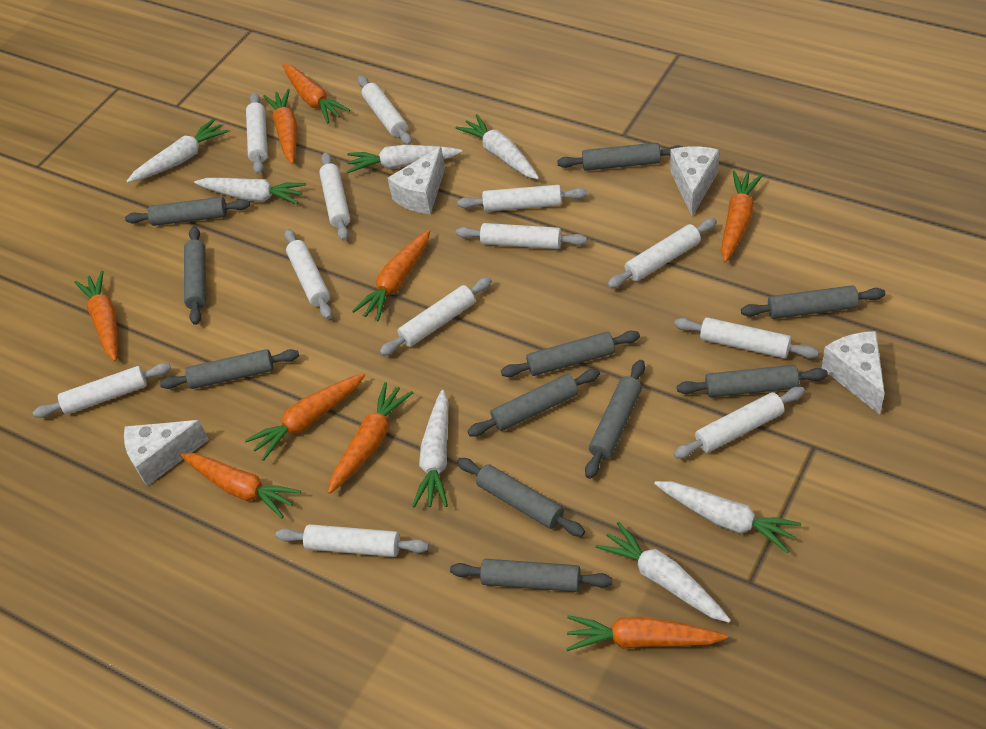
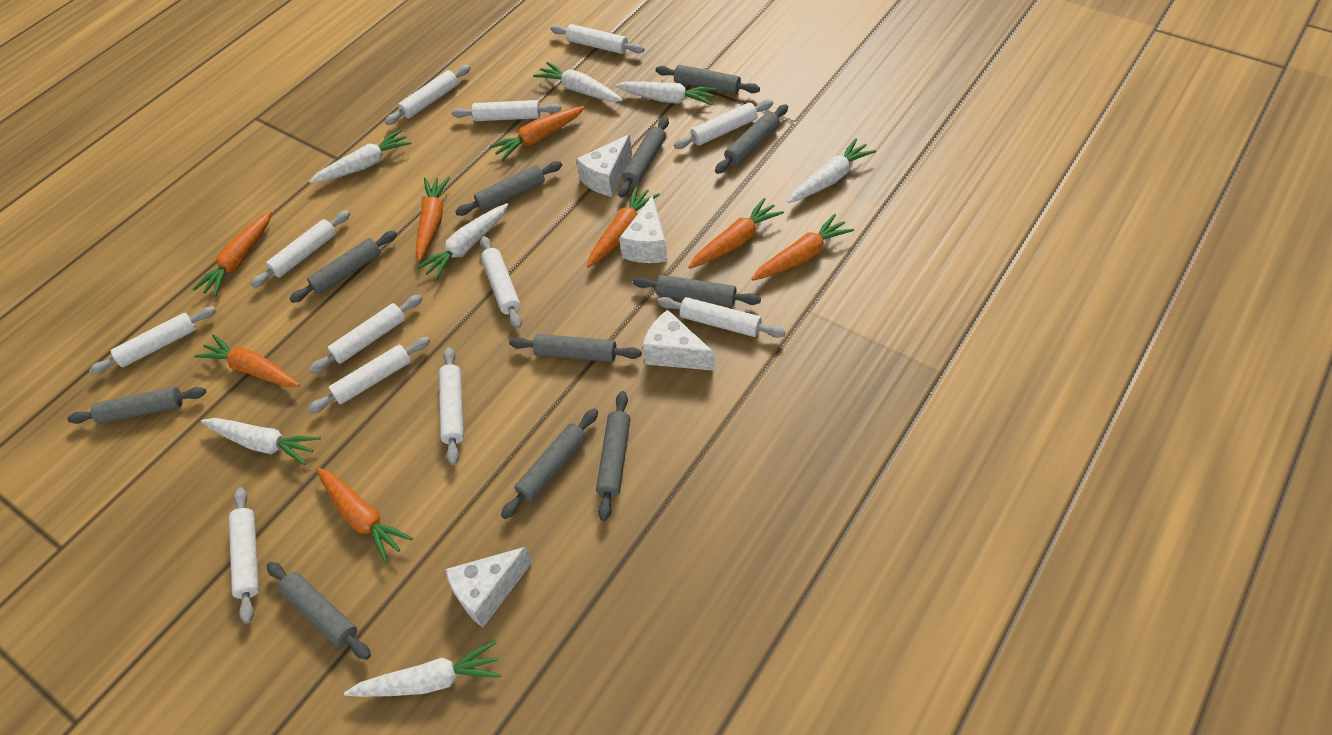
orange carrot: [74,270,117,361] [180,453,301,518] [245,373,365,461] [263,89,297,164] [282,64,350,123] [328,382,413,494] [352,229,430,321] [566,615,727,651] [721,170,763,263] = 9 -> [193,211,272,297] [194,334,300,387] [316,468,413,563] [416,177,450,261] [489,106,585,161] [587,186,660,268] [688,198,784,269] [752,214,854,281] = 8

